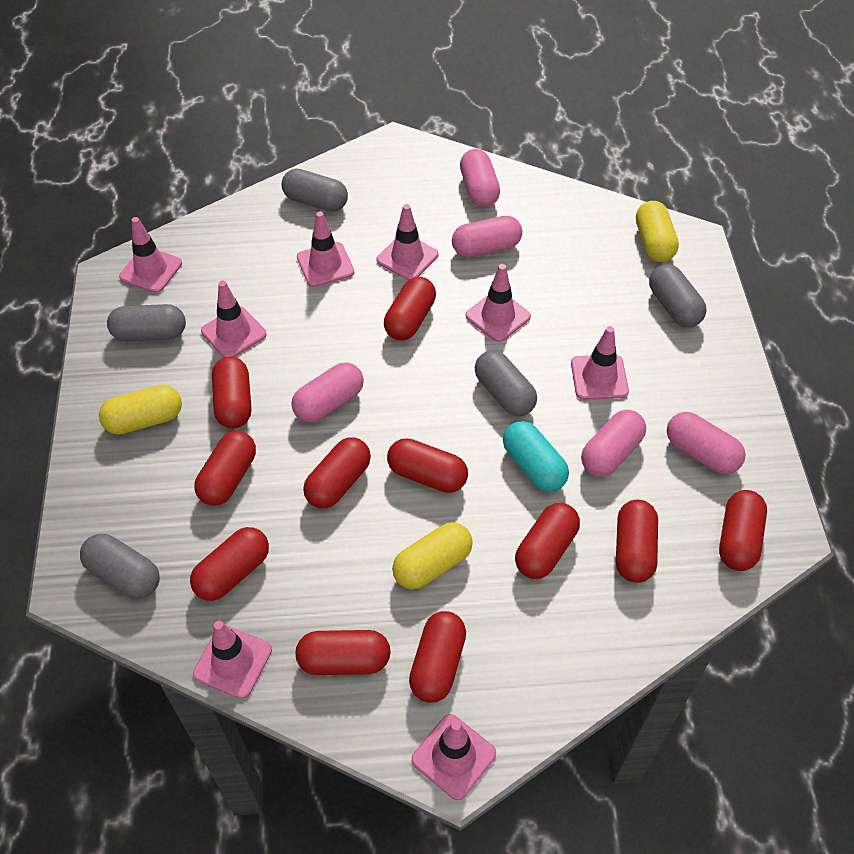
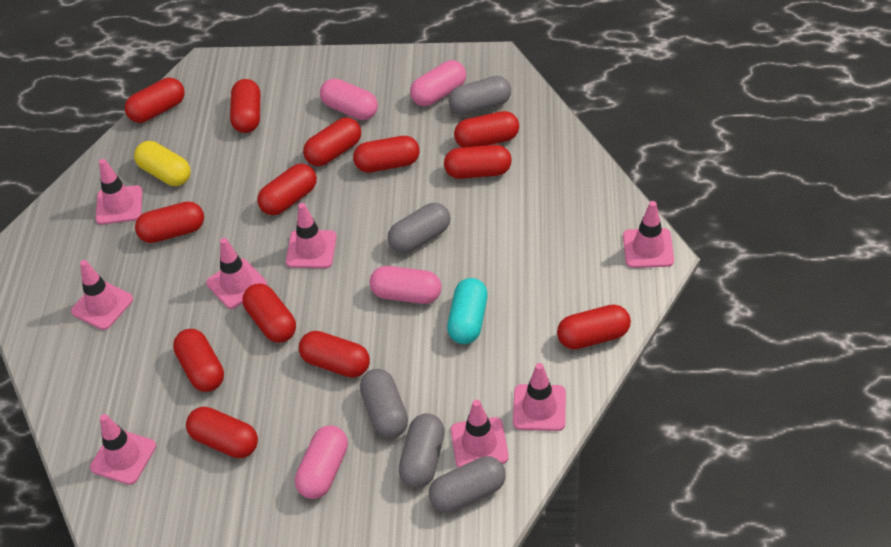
pink capsule: [291,363,364,422] [452,216,522,257] [460,149,500,207] [581,410,646,476] [667,412,746,474] = 5 -> [295,425,348,499] [320,78,378,120] [370,266,441,304] [410,60,466,106] = 4
red capsule: [190,527,269,601] [194,431,256,506] [212,357,252,429] [295,630,391,675] [303,437,371,508] [384,277,436,340] [387,438,468,493] [409,611,466,703] [515,503,580,579] [616,500,658,583] [719,490,767,571] = 11 -> [125,78,185,123] [135,201,204,243] [173,329,224,392] [186,407,258,458] [230,79,260,133] [243,283,296,343] [257,164,317,215] [299,331,370,378] [303,117,361,166] [353,136,420,172] [444,145,512,179] [454,111,519,148] [557,304,631,350] = 13
yellow capsule: [99,385,182,434] [392,522,473,589] [636,201,679,262] = 3 -> [134,141,191,186] = 1

